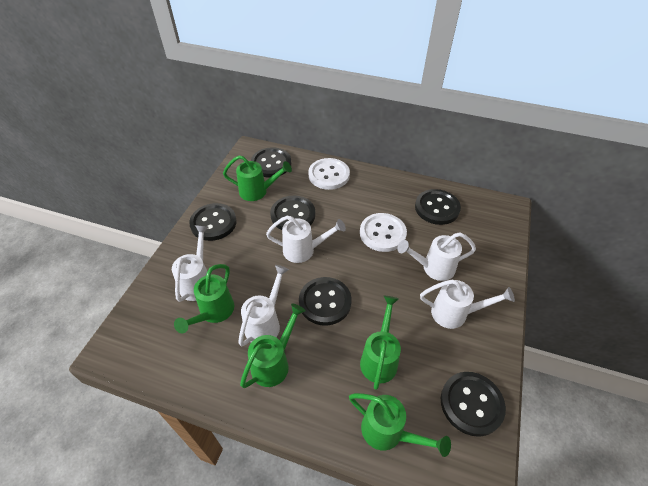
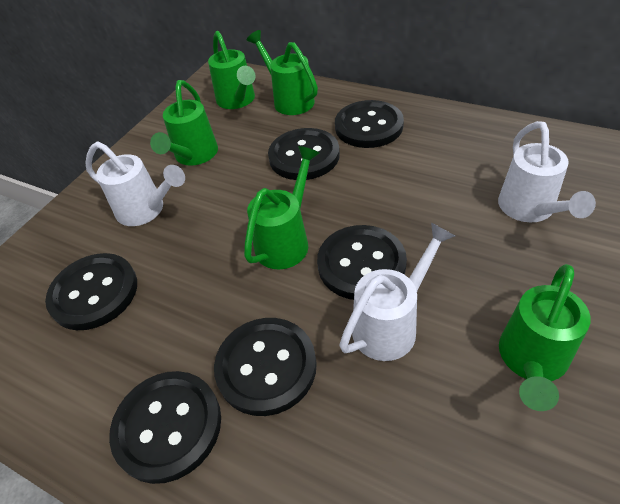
white button: [308,158,350,190] [360,213,407,252] = 2 -> none = 0
white watering can: [172,225,208,302] [238,265,289,346] [266,216,346,263] [397,232,476,281] [420,280,515,329] = 5 -> [85,141,185,226] [339,222,455,361] [498,121,596,223] = 3

